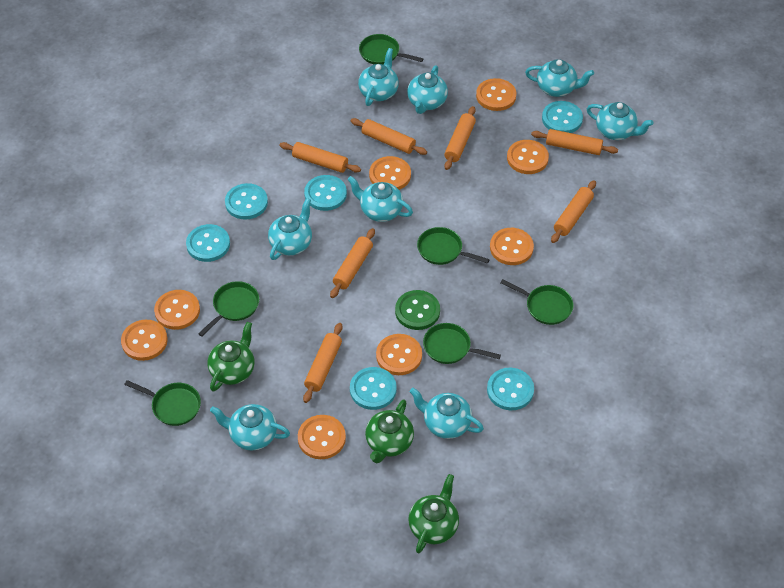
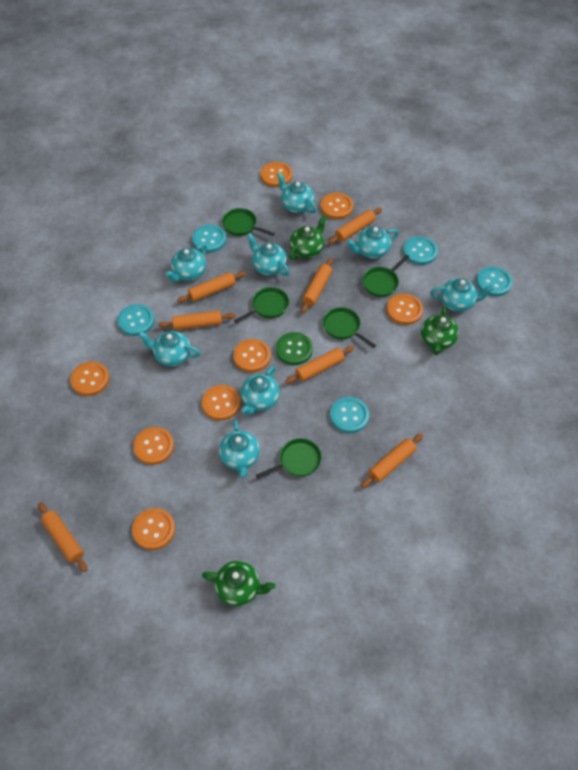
green pan: [124,380,201,426] [198,281,259,336] [359,34,423,65] [417,227,490,265] [423,323,501,364] [500,279,574,325] = 6 -> [222,208,275,236] [234,287,289,323] [256,438,322,479] [323,307,376,348] [362,255,409,297] = 5
turquoise button: [186,224,230,262] [225,183,268,220] [304,175,347,211] [350,367,397,410] [487,368,534,410] [542,101,583,133] = 6 -> [118,304,154,336] [192,224,226,253] [330,397,369,433] [403,236,438,265] [476,266,513,296] = 5

